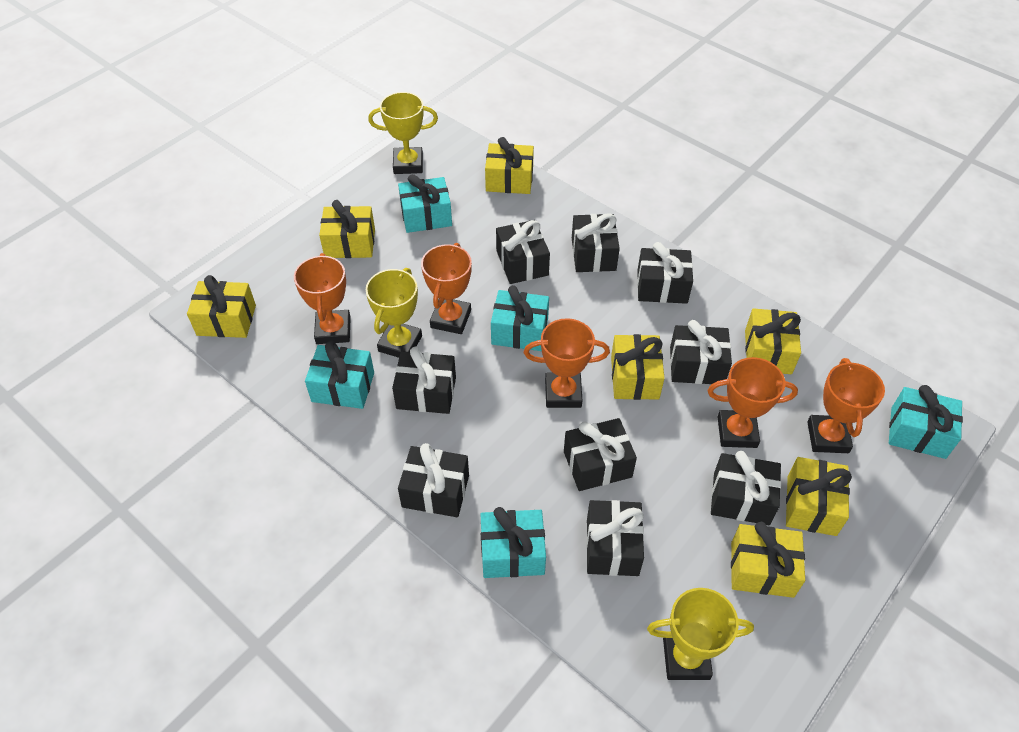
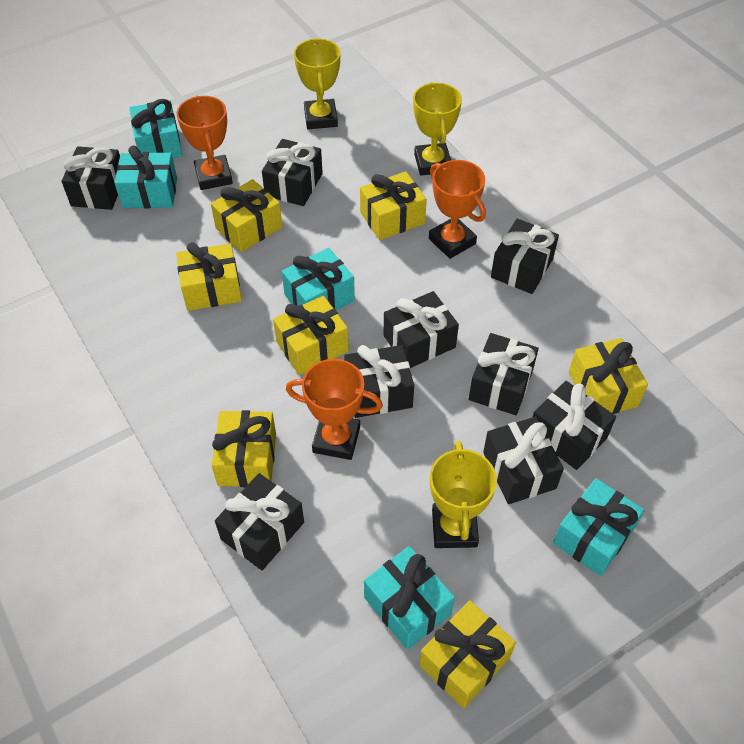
orange trophy: [294,253,351,344] [421,243,472,334] [524,318,610,408] [707,357,798,448] [807,358,885,453] = 5 -> [177,95,233,190] [286,359,383,460] [429,160,486,259] = 3

